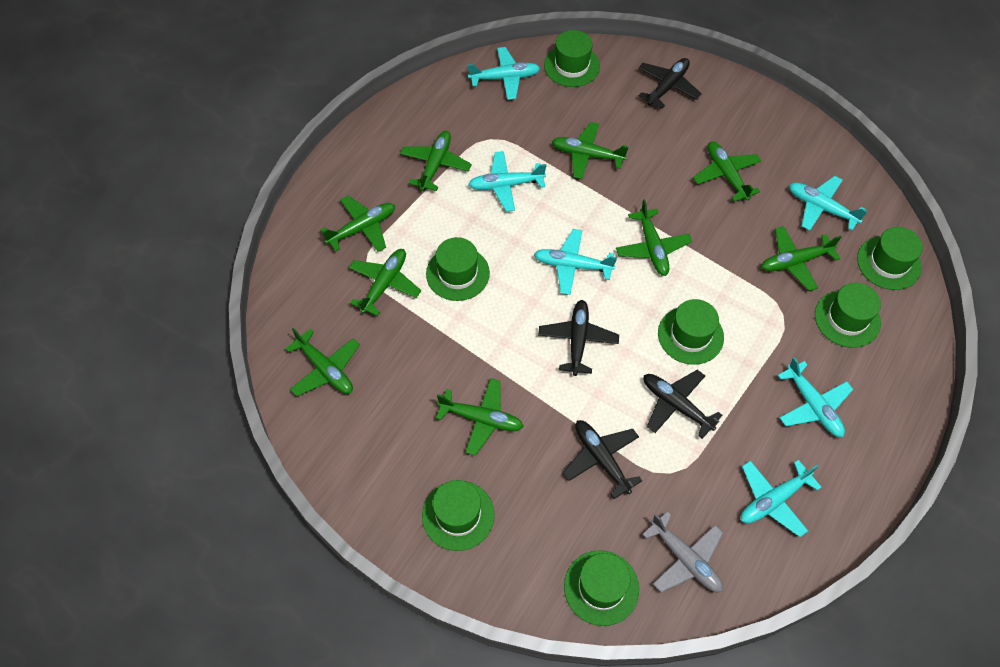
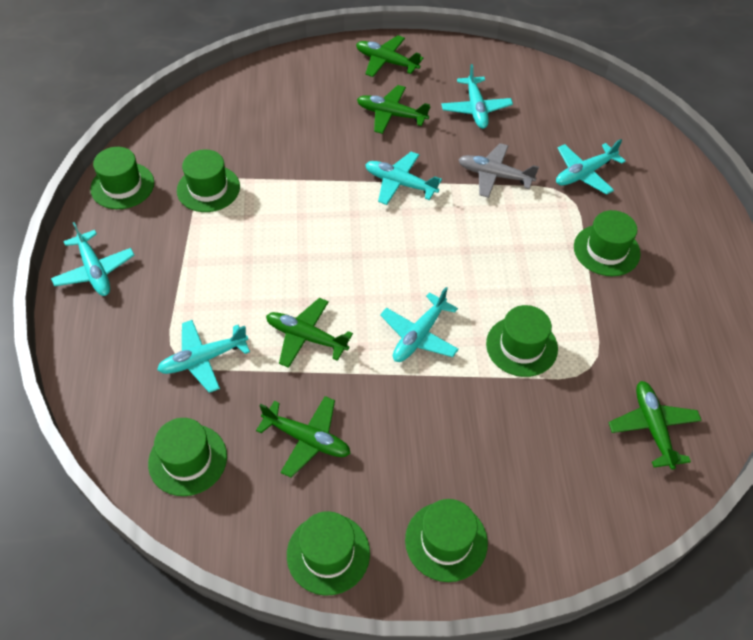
black plane: [538,300,619,376] [563,420,642,499] [638,58,702,109] [644,370,722,439] = 4 -> none = 0
green plane: [285,328,360,396] [321,196,395,252] [349,249,421,316] [400,131,472,191] [436,378,524,456] [552,122,629,179] [616,199,692,276] [693,142,761,202] [761,226,841,291] = 9 -> [256,396,351,478] [266,298,353,368] [356,35,423,77] [357,85,430,134] [609,381,702,470] = 5

